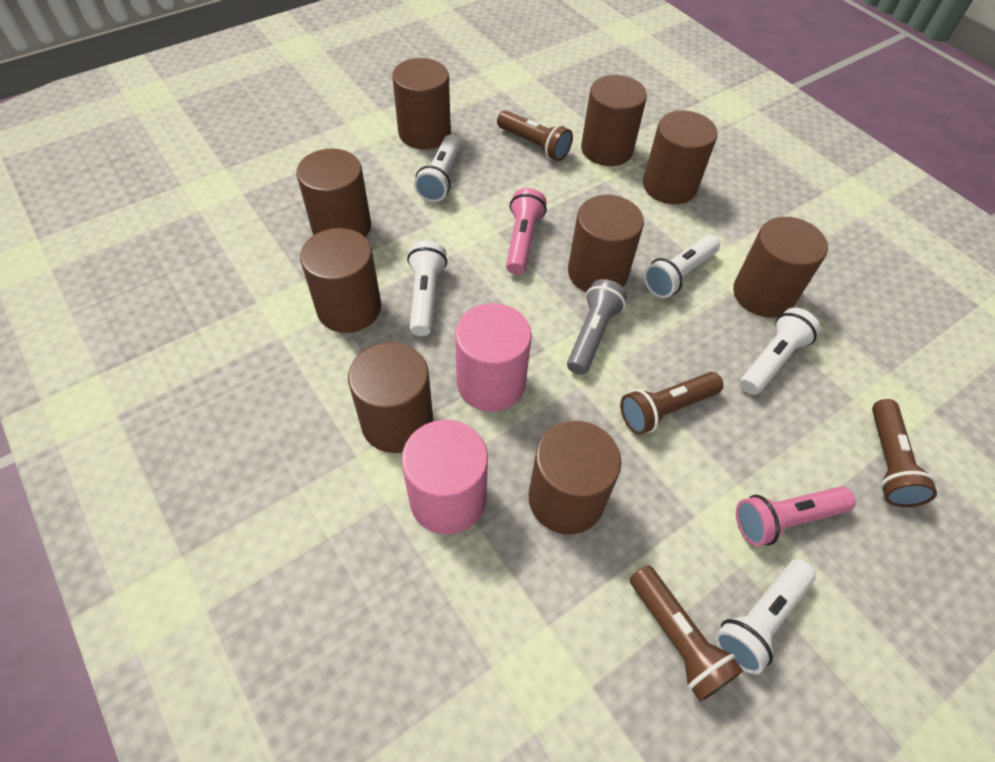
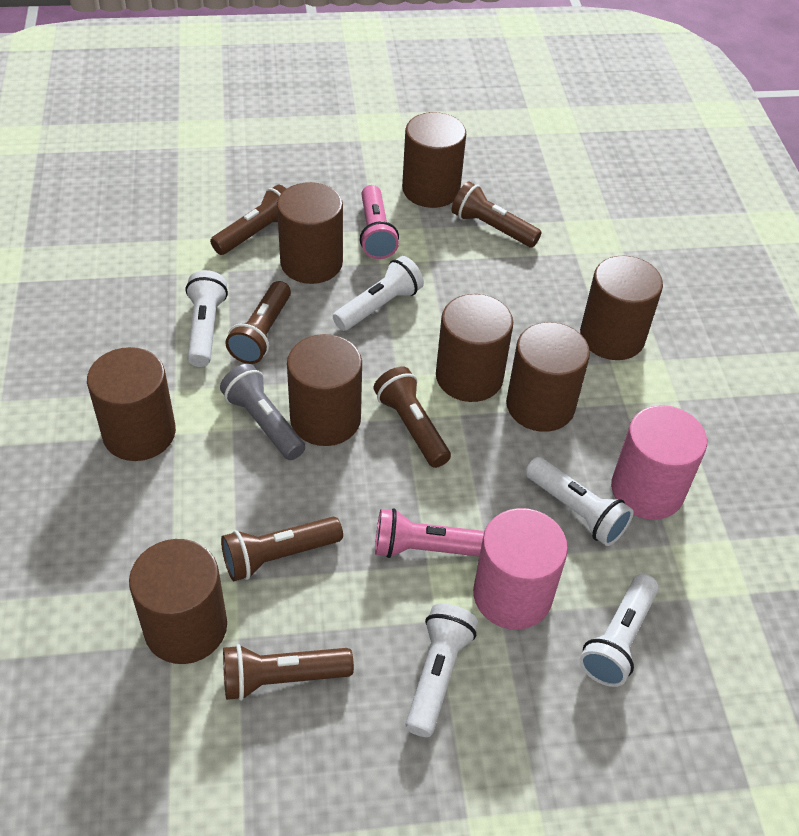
brown cylinder: [296,149,371,237] [300,228,381,333] [348,342,433,453] [392,58,451,149] [529,421,621,534] [568,195,644,292] [581,75,647,166] [643,111,718,204] [733,217,828,318] = 9 -> [87,347,176,461] [129,539,227,664] [277,182,343,284] [287,334,362,446] [402,112,466,208] [436,294,513,402] [506,322,590,432] [580,256,663,360] = 8
brown flashlight: [497,110,573,161] [620,372,724,435] [630,565,743,702] [872,399,937,507] = 4 -> [210,185,286,255] [221,517,343,581] [223,644,354,701] [225,281,291,364] [374,366,451,468] [451,182,542,247] = 6

